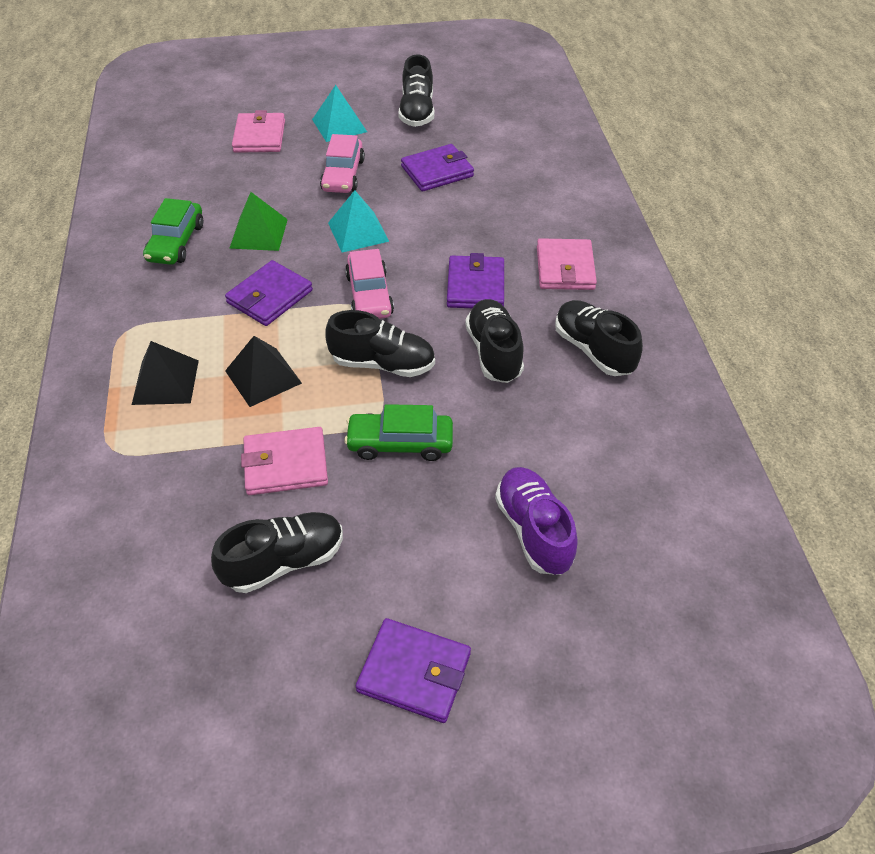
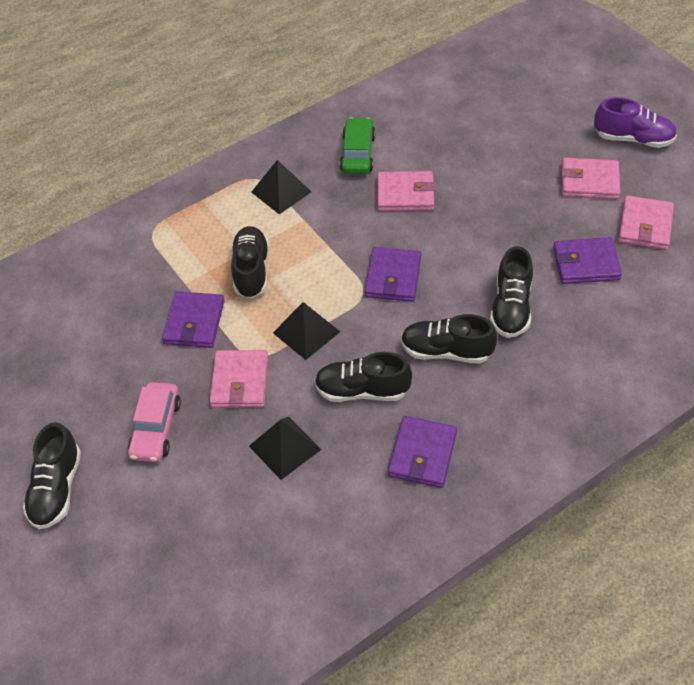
black pyramid: [132,341,199,405] [225,336,302,407] = 2 -> [249,417,322,480] [251,160,312,214] [273,302,340,360] = 3
green car: [143,198,203,265] [344,404,453,461] = 2 -> [340,117,375,174] = 1
green pyramid: [229,192,288,251] = 1 -> none = 0
pink car: [320,134,365,193] [345,249,394,319] = 2 -> [128,382,181,462] = 1
pink wallet: [232,110,285,153] [241,427,328,495] [537,238,597,290] = 3 -> [210,350,268,408] [377,171,436,211] [561,158,620,199] [618,195,674,250] = 4
turquoise pyramid: [312,85,367,142] [328,190,389,253] = 2 -> none = 0

